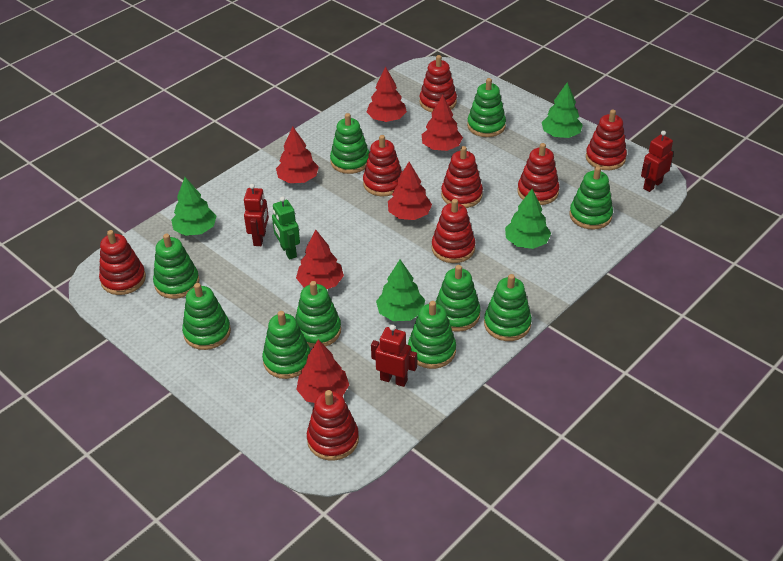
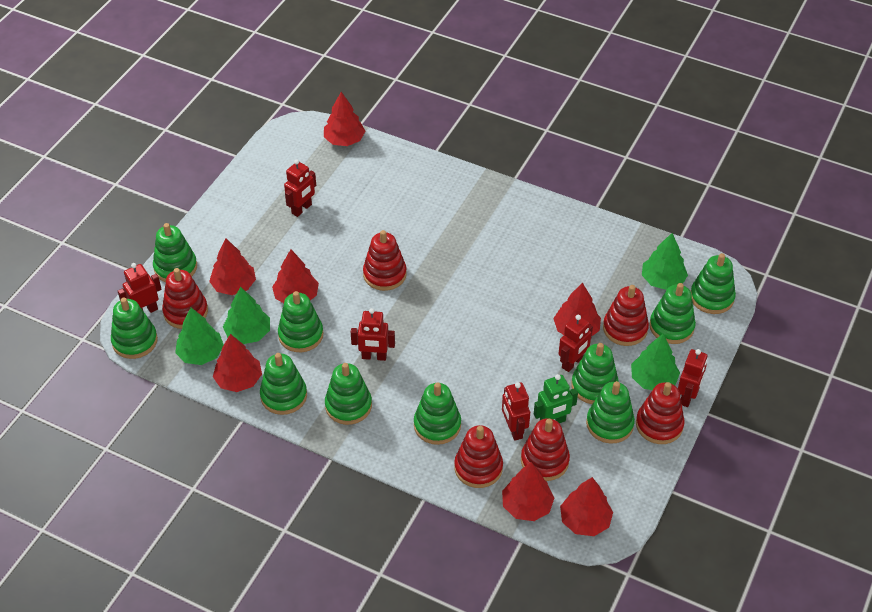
red robot: [244,184,269,246] [371,325,417,387] [641,131,673,192] = 3 -> [118,263,162,313] [284,159,316,217] [351,308,395,361] [502,382,530,441] [558,315,593,372] [678,349,707,407] = 6
red stacking toy: [99,230,146,295] [307,390,359,461] [363,135,402,196] [419,55,457,112] [432,199,475,263] [441,146,483,208] [517,143,560,205] [586,110,627,170] = 8 -> [162,268,208,329] [363,230,406,291] [454,425,503,488] [521,418,570,481] [603,285,649,346] [636,382,685,444] = 6
red tree: [276,127,319,183] [296,230,344,289] [296,340,349,403] [367,67,407,122] [388,162,432,220] [422,95,463,151] = 6 -> [209,239,256,295] [213,334,262,392] [272,249,319,303] [324,92,365,146] [502,462,554,521] [553,283,601,336] [560,477,613,536] = 7

